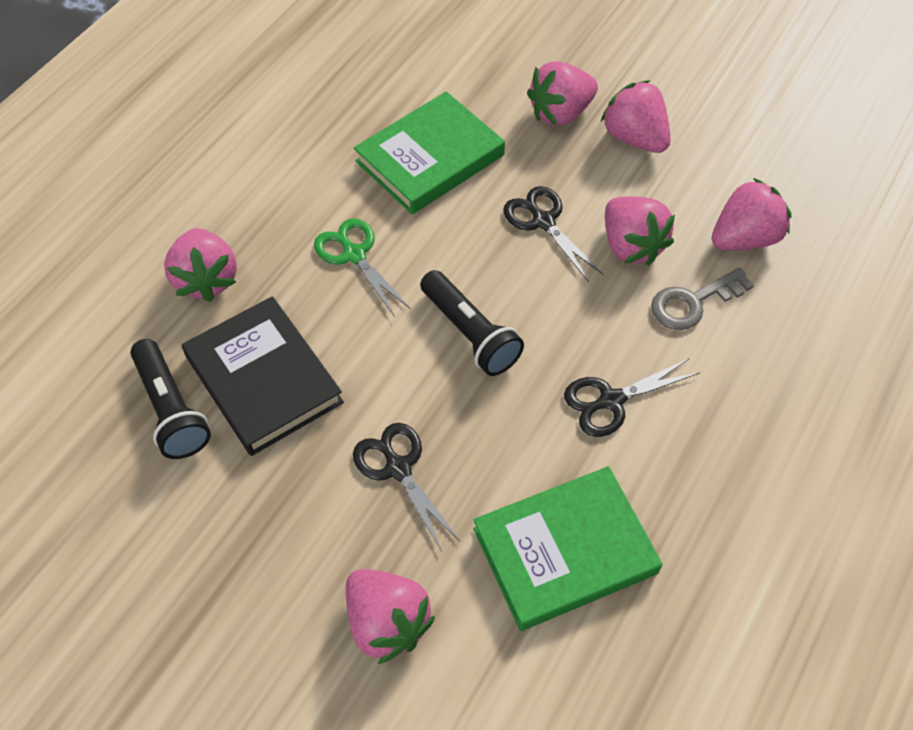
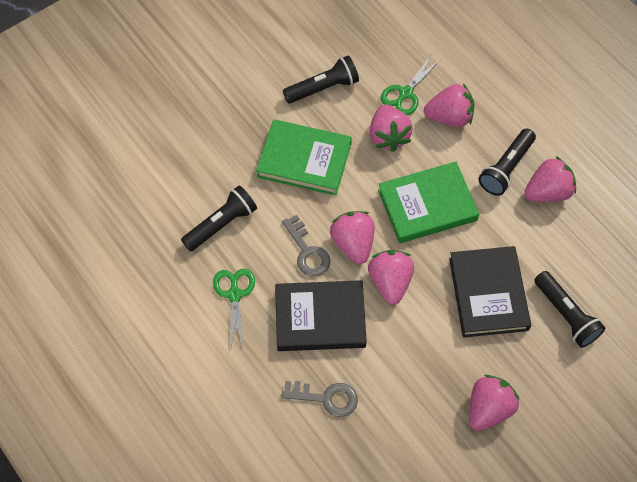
black book: [182,296,344,456] = 1 -> [275,280,367,351] [449,246,531,337] = 2
black flashlight: [130,339,211,459] [420,270,524,376] = 2 -> [181,186,257,251] [283,55,359,104] [479,128,536,196] [534,271,605,348] = 4
black scissors: [353,423,460,551] [503,186,603,282] [564,358,699,437] = 3 -> none = 0
green scissors: [314,218,411,317] = 1 -> [213,269,255,350] [381,55,441,115] = 2
grey key: [651,267,754,330] = 1 -> [282,215,331,277] [282,381,358,417] = 2

